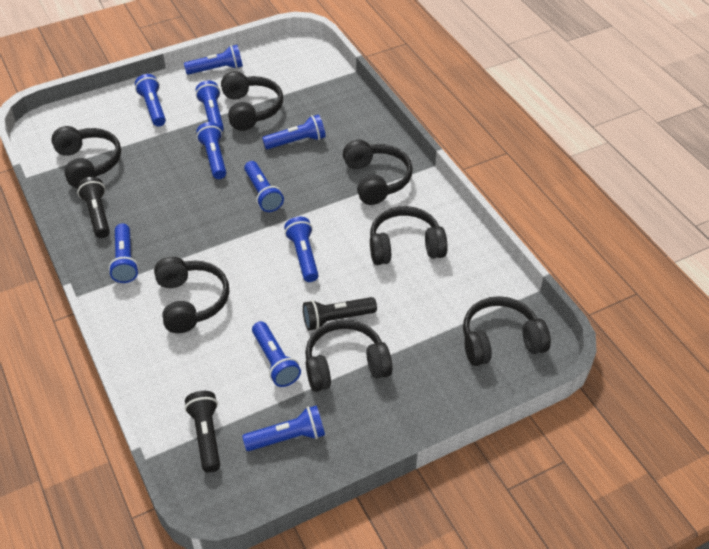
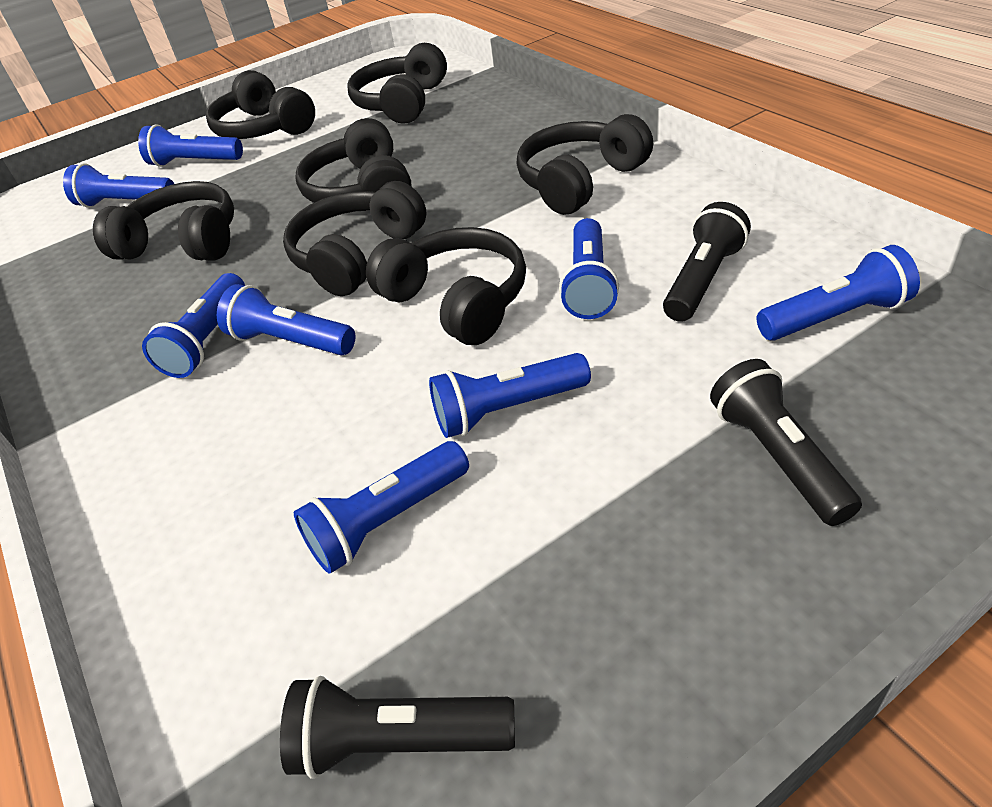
blue flashlight: [108,224,139,283] [135,74,166,126] [184,45,243,75] [196,80,224,132] [196,122,226,179] [242,405,325,451] [244,161,284,212] [252,321,301,387] [262,114,326,149] [284,217,319,282] = 10 -> [63,163,174,208] [138,124,243,167] [142,273,245,378] [217,284,355,355] [294,441,469,574] [429,353,591,438] [559,218,619,319] [757,245,920,341] = 8

